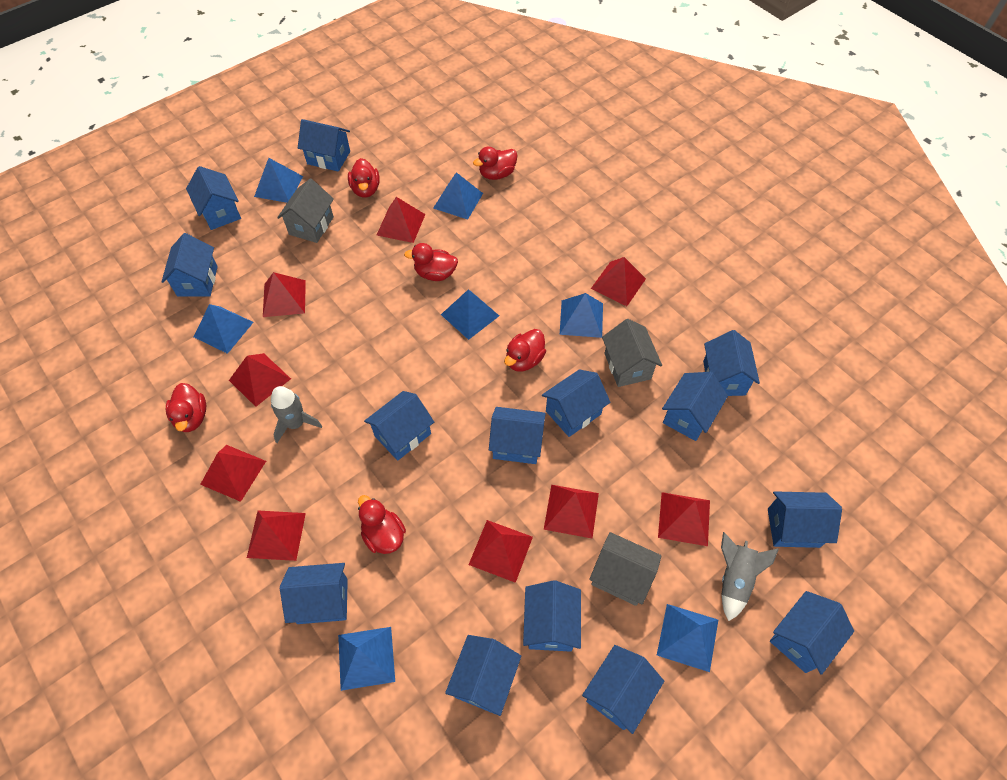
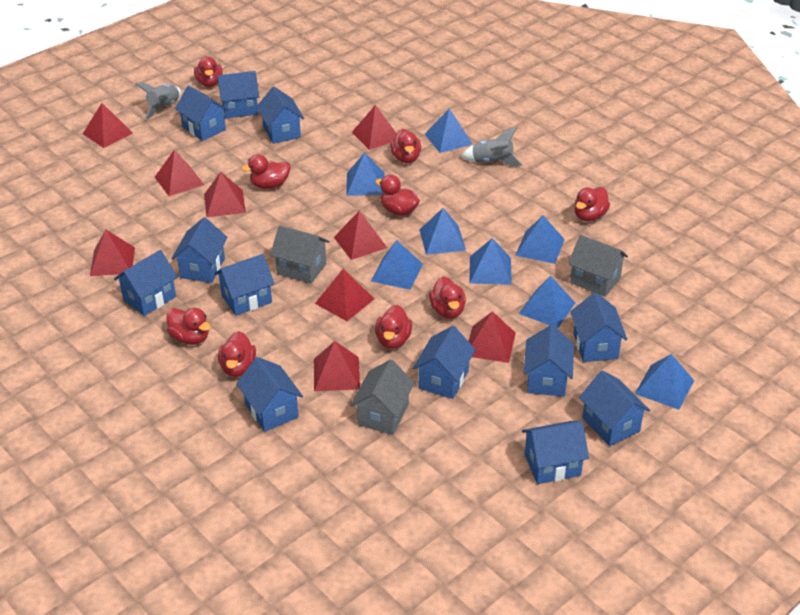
blue house: [161,233,218,297] [186,166,241,230] [280,563,348,624] [298,119,350,172] [364,391,434,460] [445,635,521,716] [489,407,546,464] [523,580,581,652] [542,369,610,437] [582,645,664,734] [662,372,728,441] [703,330,760,396] [768,491,842,548] [770,591,854,675] = 14 -> [114,250,178,316] [171,217,227,283] [175,86,228,141] [214,254,275,316] [217,71,259,118] [236,357,303,432] [257,87,304,144] [413,326,475,399] [522,421,589,484] [524,325,574,396] [570,292,627,362] [579,370,650,446] = 12
blue pyramid: [194,304,254,354] [254,158,303,203] [338,627,395,691] [433,172,483,220] [441,289,499,340] [560,293,603,338] [657,604,718,672] = 7 -> [346,153,385,196] [371,240,423,290] [419,208,466,255] [425,108,473,153] [470,238,512,285] [515,215,565,264] [519,275,575,328] [635,354,694,410] = 8
red duck: [166,383,206,432] [348,158,380,198] [358,495,406,554] [404,243,458,281] [473,146,517,180] [504,329,546,372] = 6 -> [166,308,211,345] [194,56,223,87] [218,331,256,377] [241,154,290,189] [375,174,420,216] [375,305,412,349] [390,129,421,163] [429,276,466,319] [574,187,610,221] = 9

